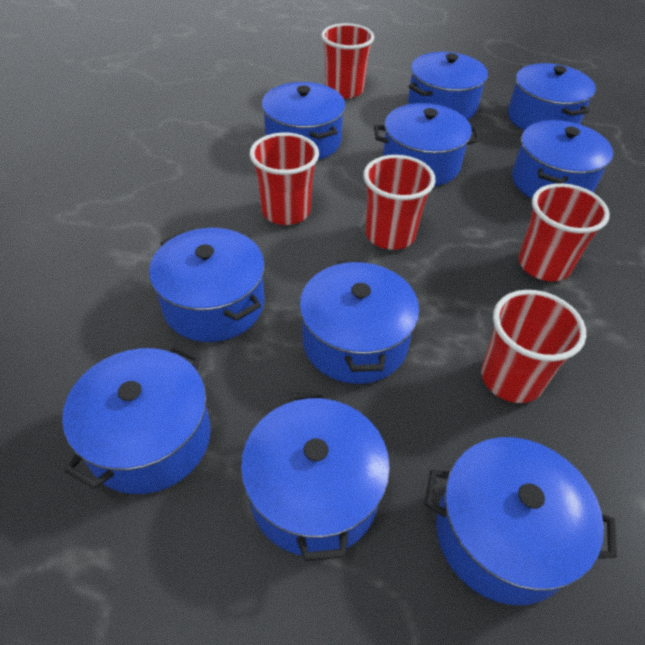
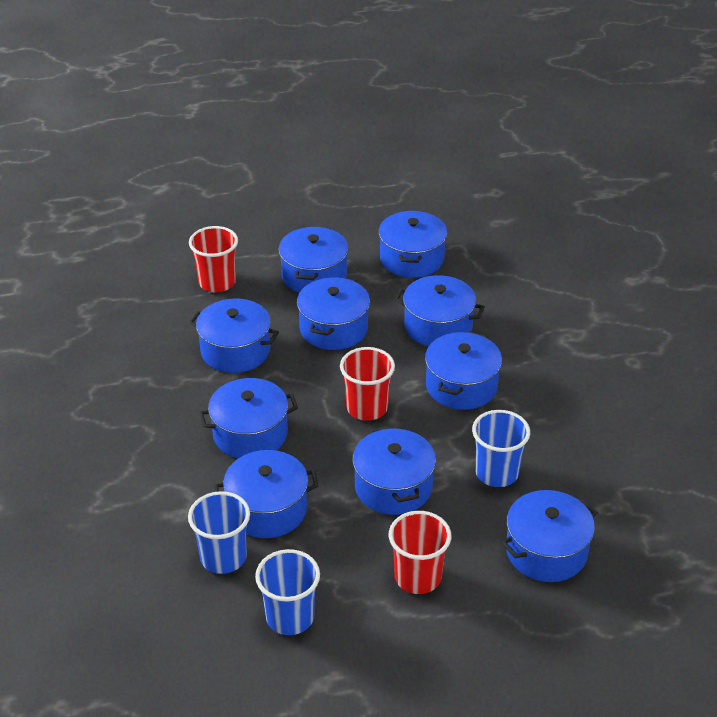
blue cup: none = 0 -> [188,491,250,574] [255,549,320,635] [472,410,530,487] = 3
red cup: [250,133,319,225] [321,23,374,99] [363,155,436,250] [481,290,586,403] [518,183,610,281] = 5 -> [189,226,238,292] [340,347,395,421] [389,511,451,594] = 3

